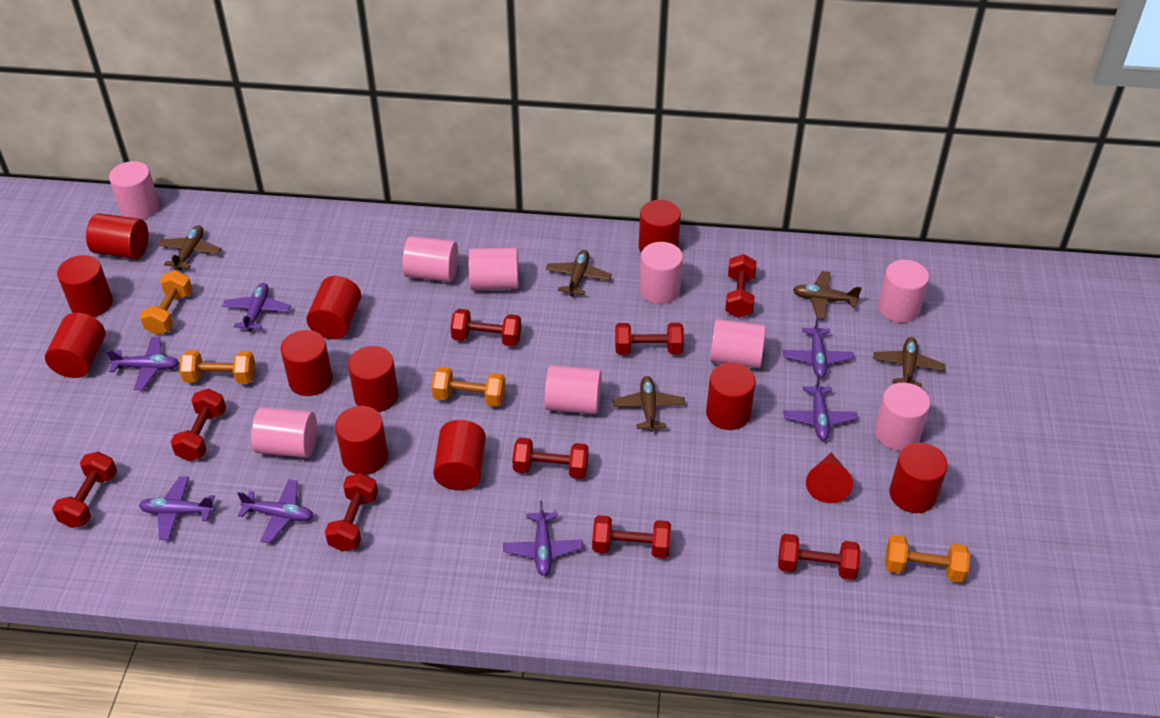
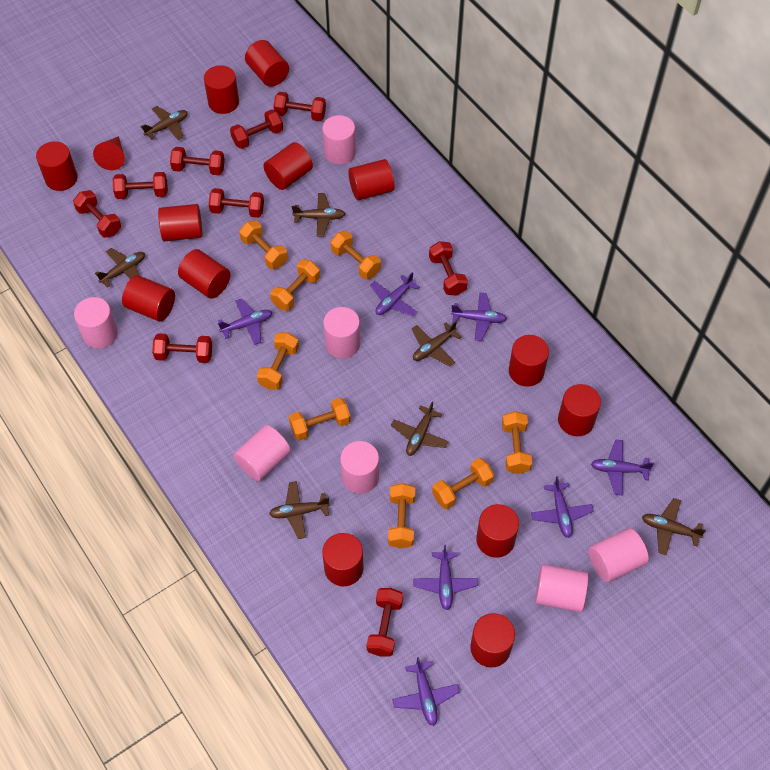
brown plane: [157,225,222,271] [546,250,612,296] [612,376,685,432] [793,271,862,319] [873,337,945,388] = 5 -> [95,248,145,288] [141,106,188,140] [269,481,330,539] [292,193,345,237] [391,401,449,456] [412,321,461,367] [642,498,706,555] = 7
orange dumbbell: [140,270,192,335] [179,350,255,384] [432,367,506,407] [885,535,970,583] = 4 -> [239,220,288,269] [257,332,299,390] [270,259,320,311] [289,398,351,441] [331,231,381,280] [388,483,415,549] [432,458,494,509] [502,411,532,474] = 8
pink cylinder: [109,161,159,220] [251,407,317,458] [402,236,458,282] [469,247,519,290] [544,365,602,414] [639,242,683,304] [710,319,766,368] [875,383,930,451] [878,260,929,323] = 9 -> [74,297,118,348] [234,425,291,481] [322,115,356,165] [323,307,360,358] [340,441,379,494] [535,564,588,612] [589,528,649,582] = 7
red cylinder: [45,313,106,378] [57,255,113,317] [86,213,148,259] [281,330,332,396] [306,276,361,339] [335,406,388,475] [348,346,399,412] [433,420,486,490] [639,200,681,253] [706,363,756,430] [889,443,948,513] = 11 -> [36,141,78,191] [122,275,175,322] [158,204,202,242] [178,249,231,299] [204,65,239,114] [245,40,289,87] [263,142,313,190] [322,533,364,586] [348,159,394,200] [470,613,515,667] [476,504,519,558] [509,335,549,387] [558,384,601,436] = 13

